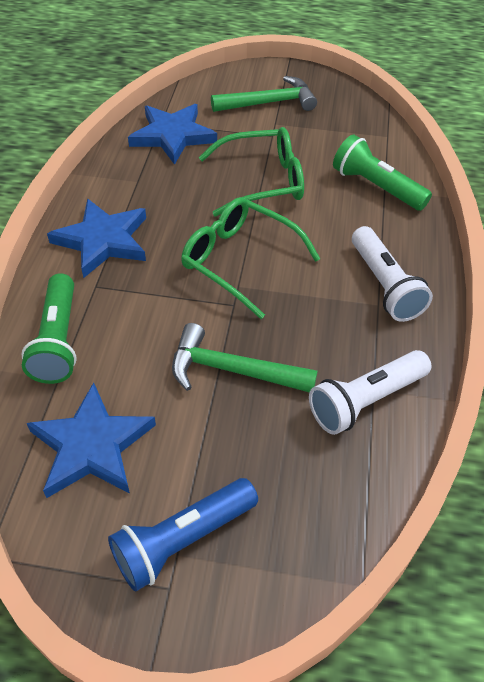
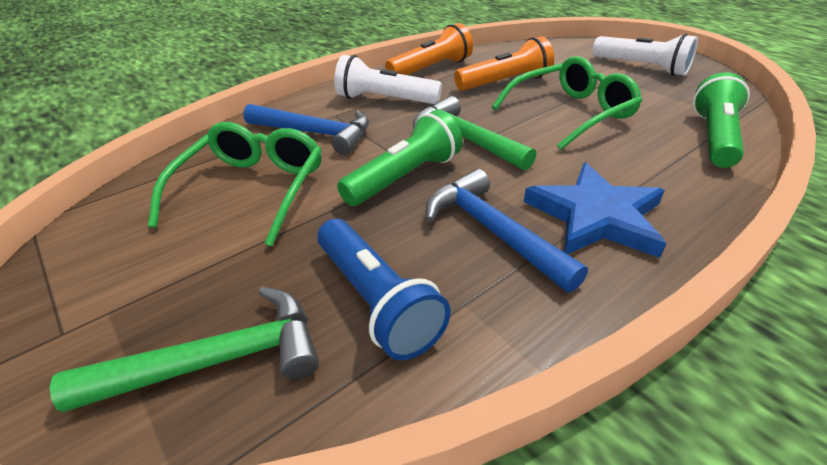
blue hammer: none = 0 -> [243,104,369,155] [426,169,588,293] = 2
blue star: [27,382,156,498] [47,199,146,278] [128,104,217,165] = 3 -> [524,163,666,258] = 1
orange flashlight: none = 0 -> [385,23,473,75] [454,37,554,91] = 2

